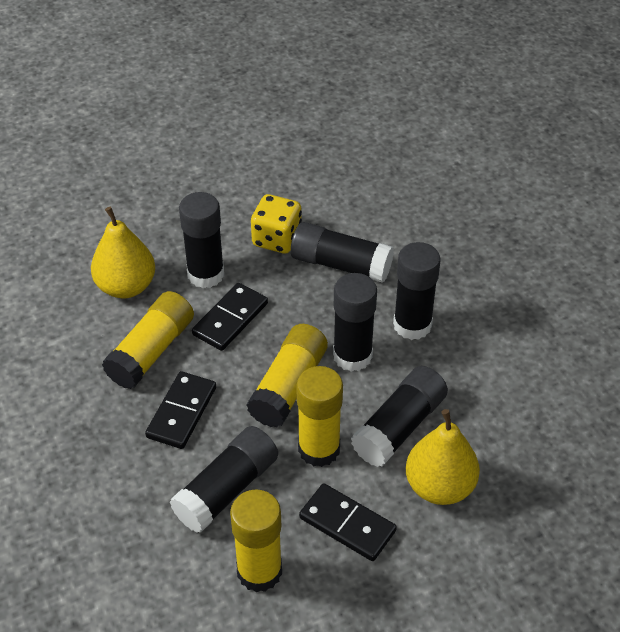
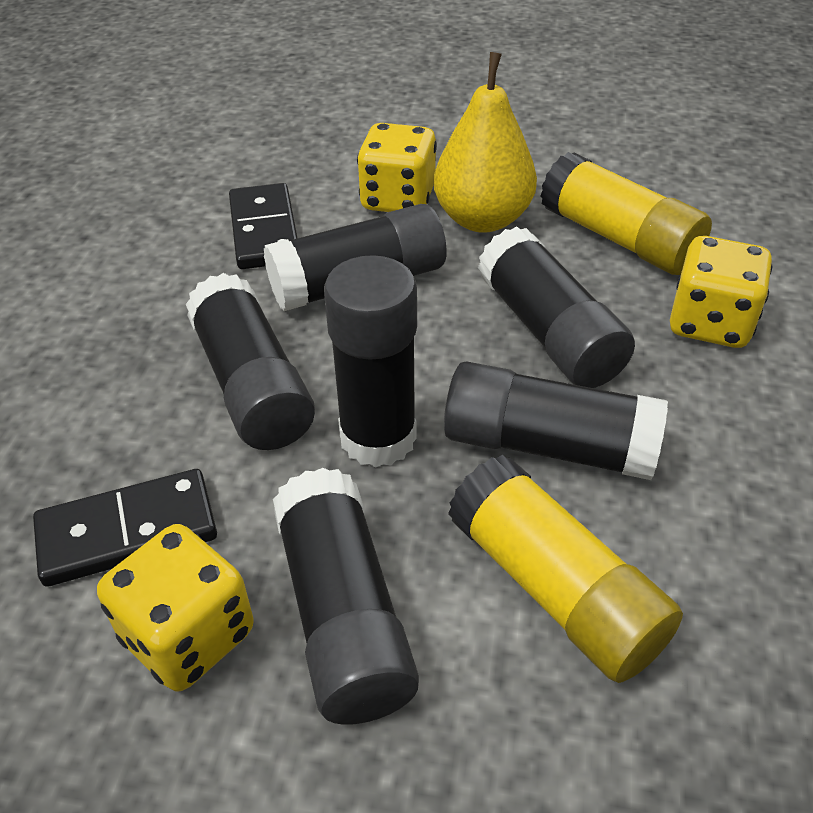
black domino: [145,371,216,449] [192,283,268,351] [299,483,397,561] = 3 -> [33,469,217,587] [229,183,297,269] = 2
yellow dice: [251,194,302,254] = 1 -> [97,524,254,692] [357,123,437,212] [670,236,773,348] = 3
yellow glue stick: [102,291,194,389] [230,489,282,592] [247,324,328,427] [296,366,343,467] = 4 -> [448,455,683,683] [540,152,712,275] = 2
yellow pear: [91,207,155,298] [406,409,480,505] = 2 -> [434,52,537,233] = 1

